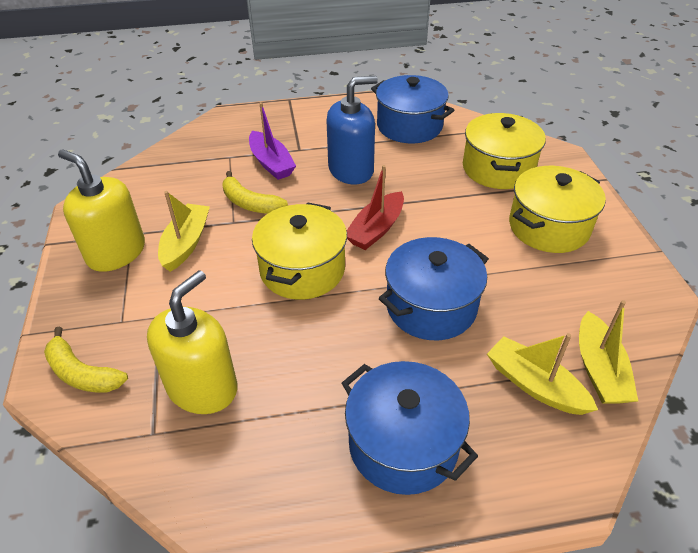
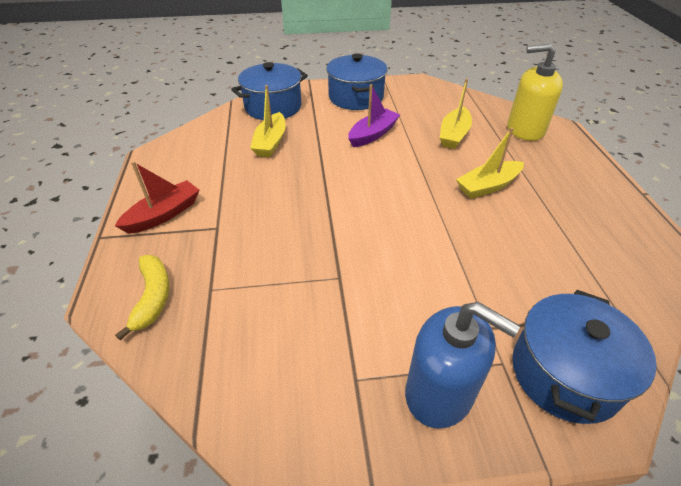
yellow banana: [44,326,128,393] [222,171,288,214] = 2 -> [115,255,169,340] = 1
yellow pot: [252,202,347,300] [463,113,546,189] [509,166,606,253] = 3 -> none = 0
yellow soap dispenser: [58,149,145,272] [147,270,238,414] = 2 -> [507,44,563,141] = 1

